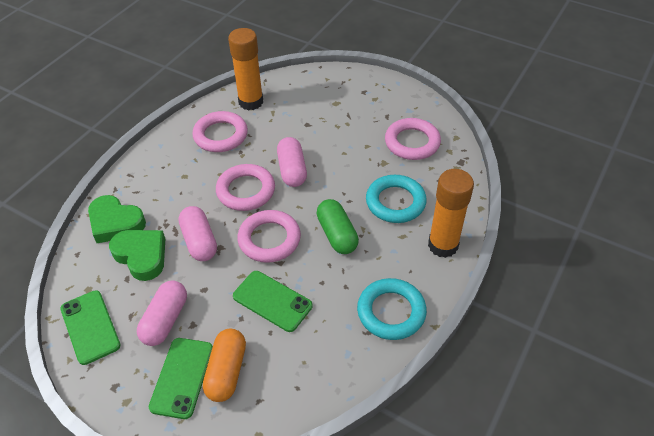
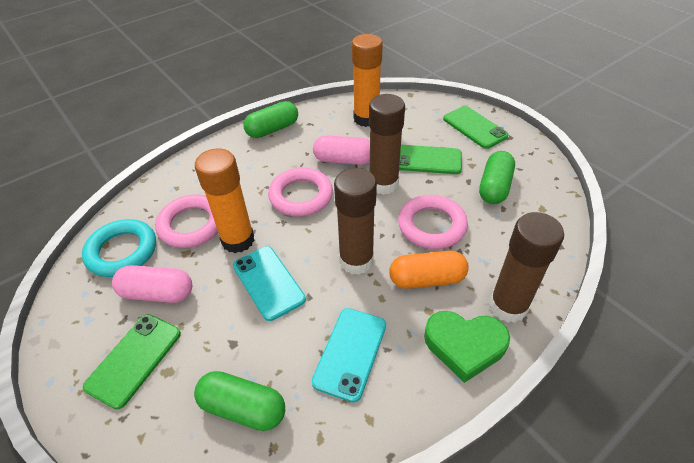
brown glue stick: none = 0 -> [334,168,377,275] [369,94,405,195] [489,212,564,323] = 3
green capsule: [317,199,359,254] = 1 -> [194,371,285,431] [243,101,298,138] [479,151,515,204] = 3
green heart: [88,195,146,243] [109,230,165,281] = 2 -> [424,311,510,383] = 1
pink capsule: [137,280,187,346] [178,206,217,261] [277,137,307,187] = 3 -> [112,265,192,303] [313,135,370,165] = 2
pink ring: [192,111,248,152] [216,164,275,211] [237,210,301,263] [385,118,441,160] = 4 -> [155,194,218,248] [268,168,333,217] [398,195,468,249] = 3
turquoise phone: none = 0 -> [233,246,306,321] [312,308,386,402] = 2
turquoise ring: [357,278,427,340] [366,175,427,223] = 2 -> [82,219,156,277] = 1

